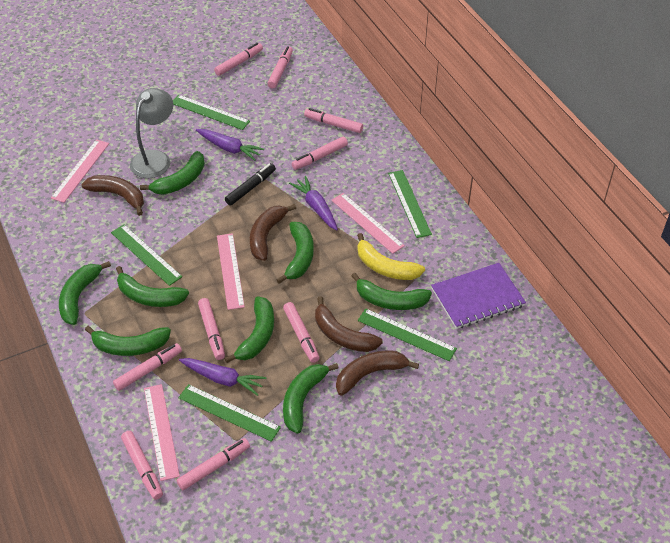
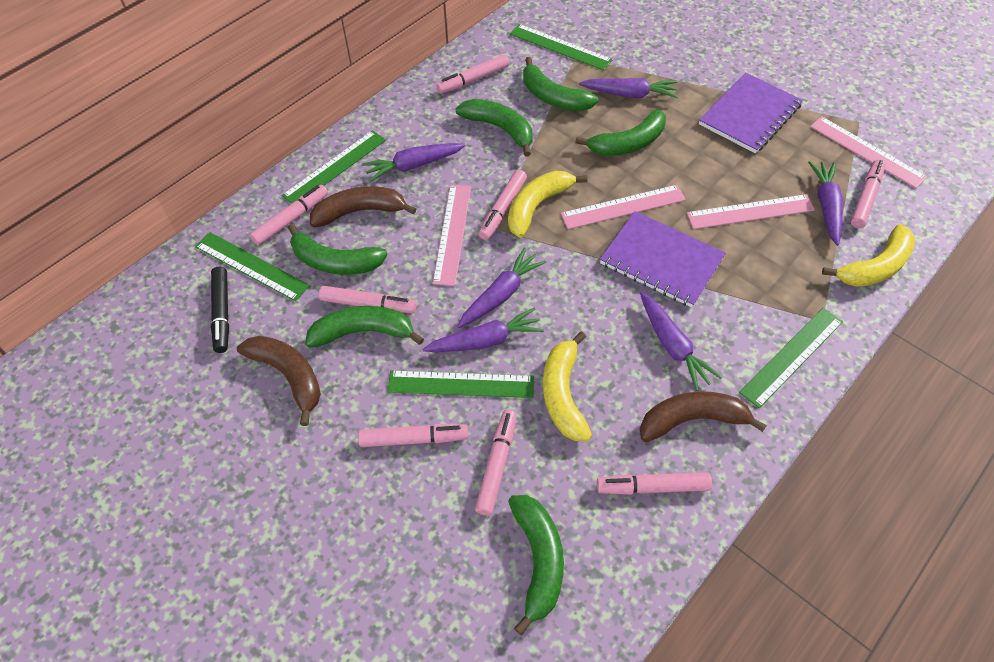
brown banana: [81,175,144,216] [250,204,296,261] [315,296,383,352] [336,350,419,396] = 4 -> [237,336,321,426] [310,186,416,228] [640,391,767,442] = 3
green banana: [59,261,111,325] [85,326,171,356] [116,266,189,307] [140,151,205,195] [224,296,274,363] [276,222,314,284] [283,363,339,433] [352,273,432,310] = 8 -> [288,224,387,275] [305,306,424,348] [455,99,533,157] [508,495,564,635] [523,57,599,111] [575,109,666,156] = 6
grey lamp: [130,88,173,178] = 1 -> none = 0
pink marker: [113,343,182,391] [121,431,163,500] [176,438,250,490] [198,298,225,360] [214,43,263,76] [267,46,293,88] [283,302,320,363] [292,137,348,170] [304,108,363,133] = 9 -> [250,185,328,246] [319,286,417,313] [358,424,468,447] [436,54,509,94] [475,410,517,516] [478,170,527,240] [597,472,712,495] [851,159,885,228] = 8
purple carrot: [179,358,266,396] [196,129,264,161] [289,176,338,231] = 3 -> [362,143,466,182] [422,307,544,352] [457,247,547,328] [579,78,678,98] [640,292,722,391] [808,161,843,246] = 6
purple notebook: [431,263,526,329] = 1 -> [600,211,726,307] [699,73,803,154] = 2
yellow banana: [357,233,425,280] = 1 -> [508,171,588,238] [543,331,592,441] [822,224,915,287] = 3

